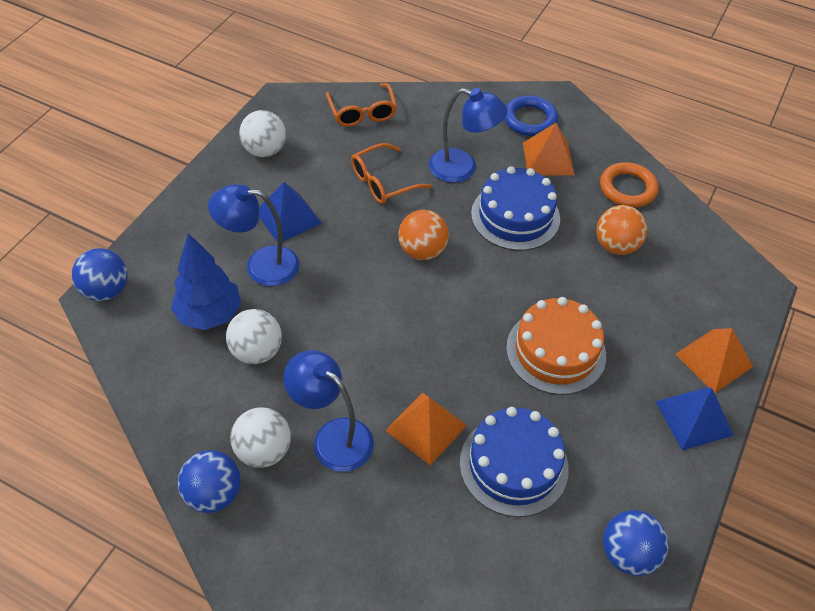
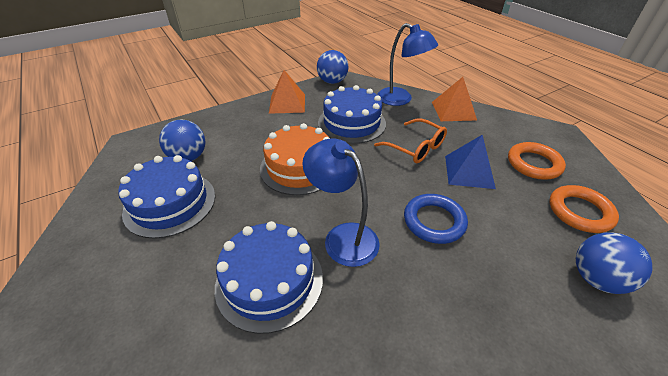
blue cake: [460,407,569,517] [471,166,560,251] = 2 -> [118,155,215,239] [215,221,323,334] [318,85,386,144] = 3
blue lamp: [208,184,299,286] [284,350,374,472] [429,88,508,183] = 3 -> [302,138,380,267] [377,23,438,106] = 2
blue pyramid: [259,182,322,243] [655,388,734,450] = 2 -> [445,134,496,189] = 1
blue tree: [171,233,241,330] = 1 -> none = 0
orange ball: [398,210,449,260] [596,205,647,255] = 2 -> none = 0
orange glasses: [326,83,397,127] [351,143,432,204] = 2 -> [374,118,447,163] = 1
orange pyramid: [385,392,467,465] [523,123,575,176] [675,328,753,393] = 3 -> [269,70,305,114] [432,77,477,121] = 2
orange ring: [600,162,658,208] = 1 -> [508,142,566,180] [549,185,619,233] = 2
white ball: [226,309,282,364] [230,407,291,468] [239,110,286,157] = 3 -> none = 0

